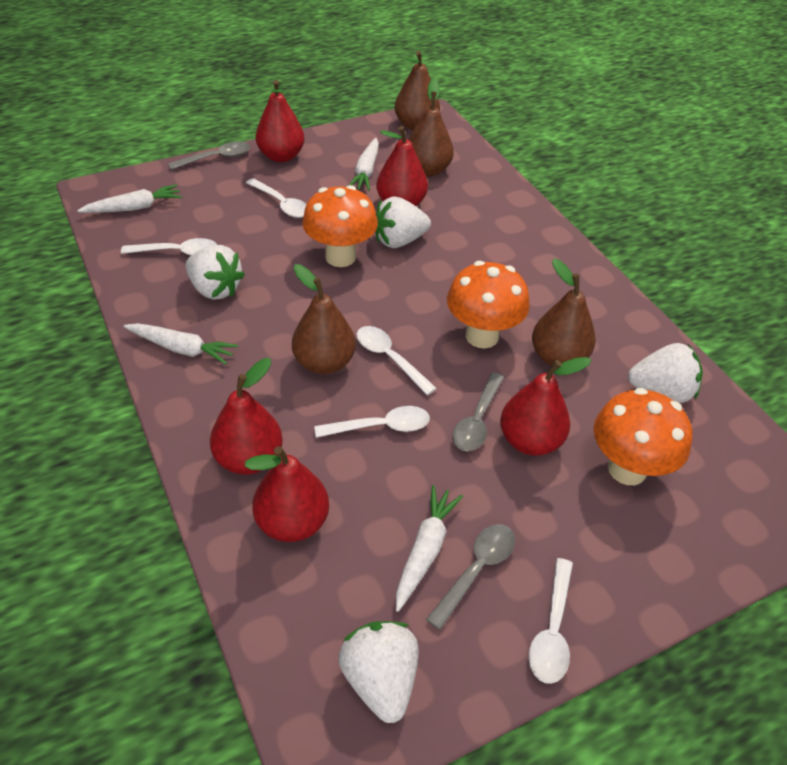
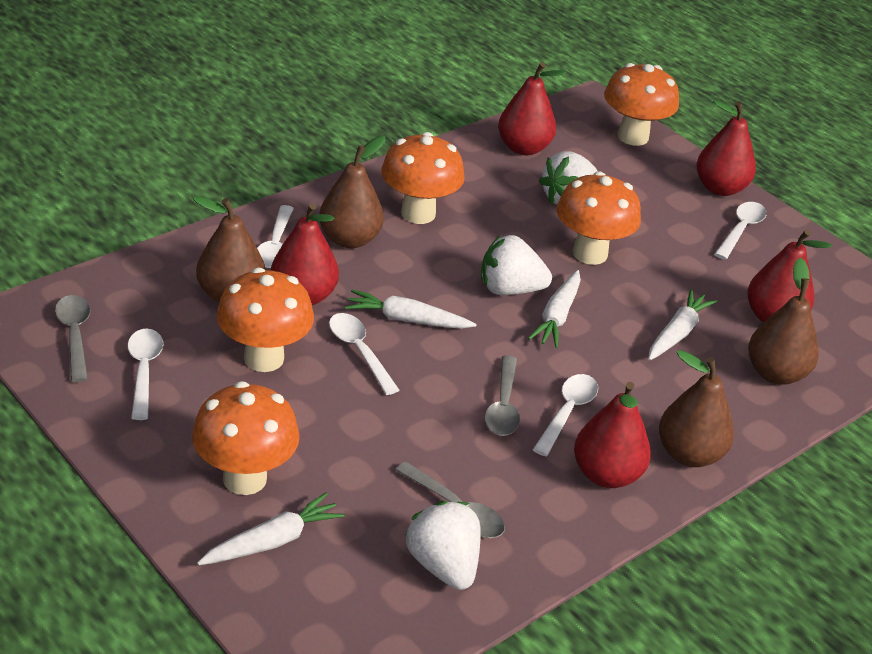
orange mushroom: [302,185,378,267] [447,261,530,348] [594,388,692,485] = 3 -> [192,381,300,495] [216,268,314,372] [381,132,465,224] [556,171,641,265] [604,63,679,146] = 5
white strawberry: [185,245,245,300] [338,621,419,723] [375,197,431,248] [628,343,703,403] = 4 -> [405,501,481,590] [481,235,552,295] [539,151,598,205] = 3

